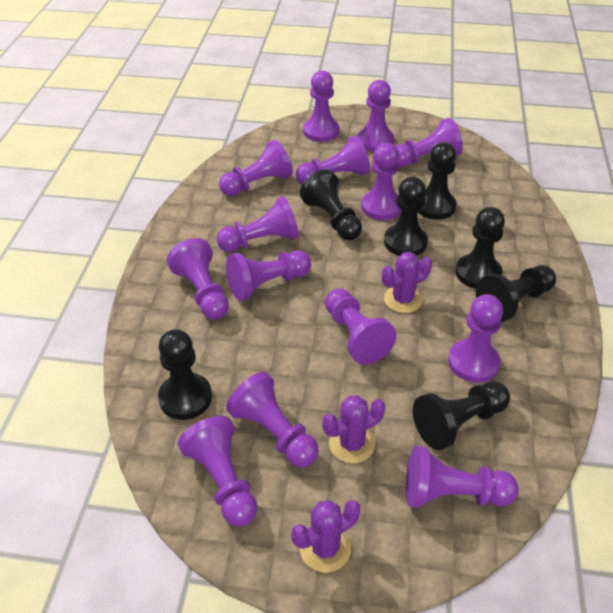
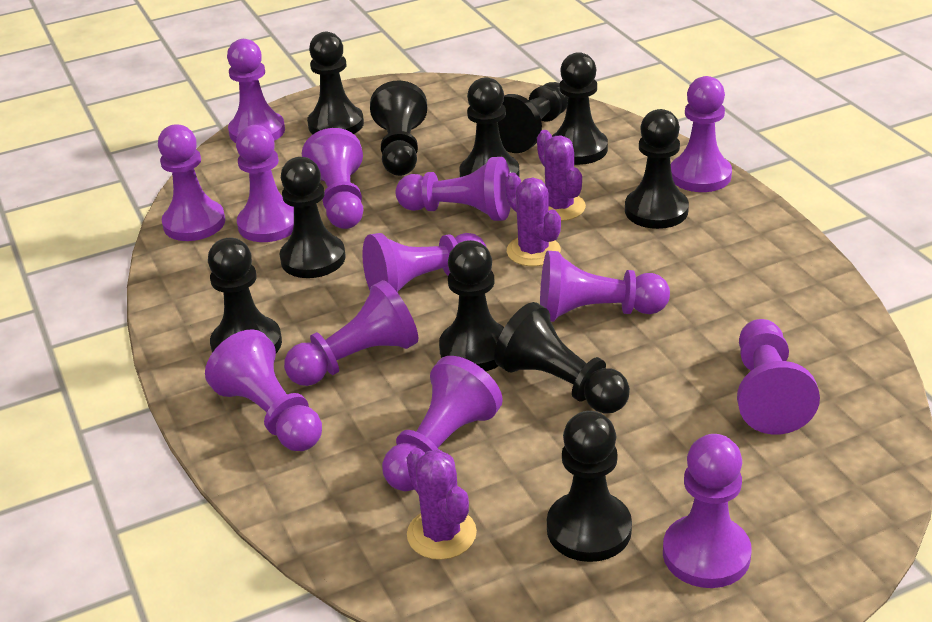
black pawn: [158,329,212,420] [300,170,362,240] [384,177,428,256] [413,381,510,450] [418,142,457,220] [456,207,505,289] [476,265,556,322] = 7 -> [208,238,282,353] [280,157,346,278] [307,32,364,134] [370,80,427,176] [439,240,504,371] [459,77,520,177] [494,302,630,414] [498,82,568,153] [547,411,632,562] [552,52,608,165] [625,109,689,229] = 11
purple pawn: [167,238,229,320] [178,416,257,527] [217,196,299,252] [219,140,293,196] [226,251,311,301] [226,372,319,468] [296,136,370,185] [303,71,340,142] [325,288,396,365] [357,80,394,152] [361,143,402,220] [396,118,463,167] [406,446,519,508] [448,294,503,383] = 14 -> [158,124,225,241] [205,329,322,451] [227,39,285,143] [236,125,294,242] [284,280,418,386] [302,128,363,229] [362,233,487,292] [382,356,503,491] [395,157,511,221] [540,251,670,322] [663,434,752,588] [671,76,732,192] [737,319,820,435] = 13

